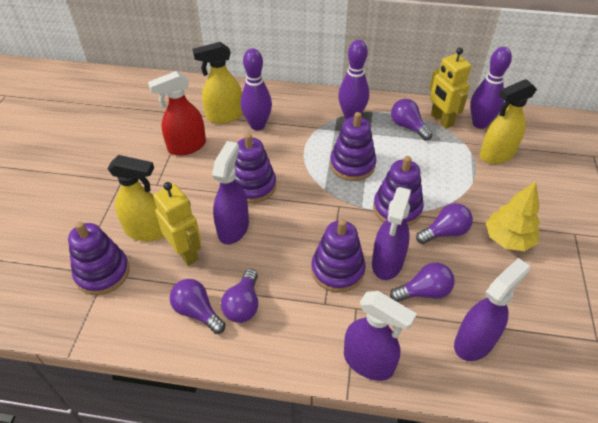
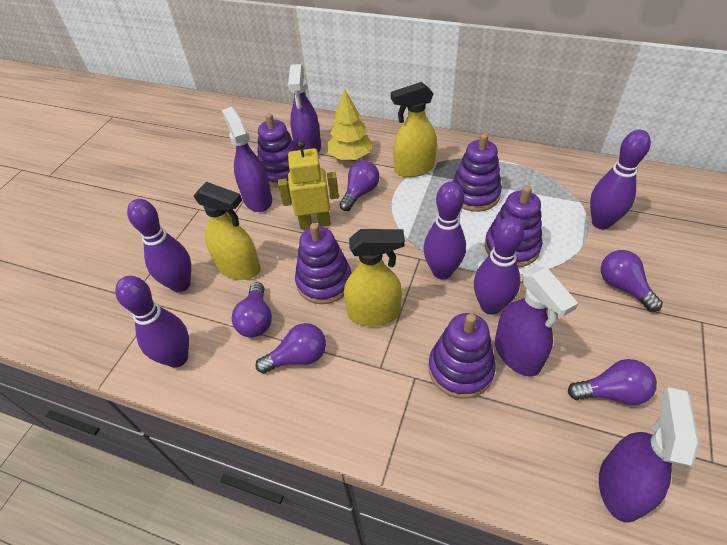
purple bowling pin: [241,48,272,130] [338,40,369,119] [470,47,512,129] = 3 -> [115,276,189,368] [127,199,191,293] [423,182,466,279] [474,217,524,315] [590,130,651,229] = 5
red spray bottle: [148,71,206,156] = 1 -> none = 0
yellow robot: [153,182,201,266] [429,48,471,129] = 2 -> [278,140,339,229] = 1

